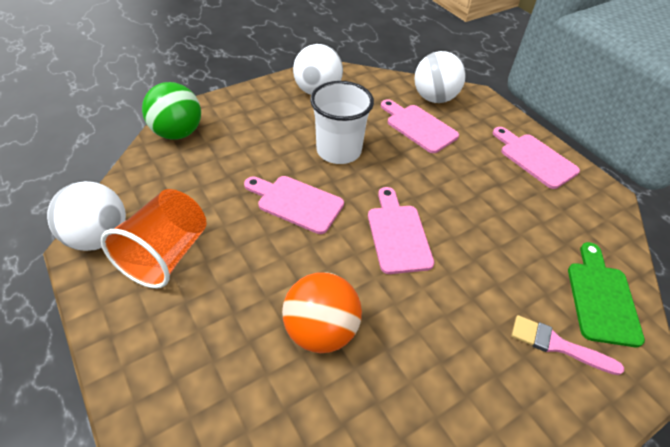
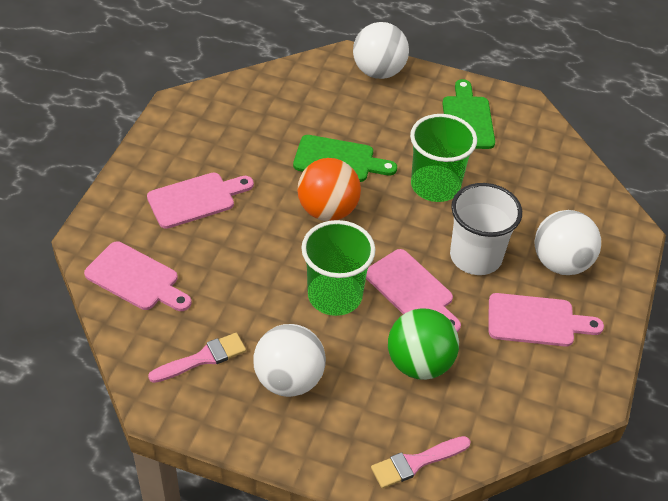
green cup: none = 0 -> [301,220,375,316] [410,114,477,202] = 2
green cutting board: [568,242,645,347] = 1 -> [293,135,397,182] [442,79,495,149] = 2
orange cup: [101,189,207,288] = 1 -> none = 0
pink brush: [511,315,624,375] = 1 -> [148,333,246,383] [371,436,471,488] = 2

